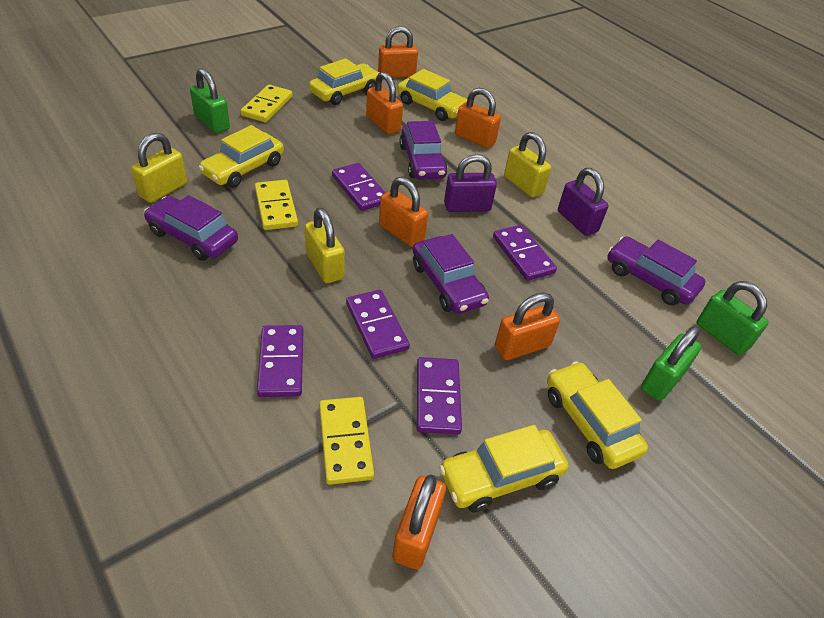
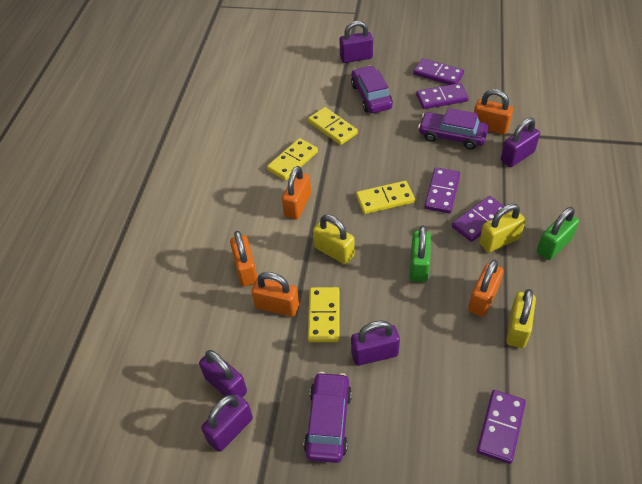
green padlock: [190,68,230,133] [641,326,702,401] [697,281,769,355] = 3 -> [410,226,431,282] [537,207,579,260] = 2
orange padlock: [366,72,403,134] [378,26,418,78] [379,177,428,247] [392,475,446,570] [455,88,501,148] [495,293,560,360] = 6 -> [230,231,258,286] [252,272,299,317] [282,166,311,219] [468,260,504,317] [474,89,513,135] = 5
purple car: [144,195,238,261] [400,121,448,180] [413,234,489,314] [607,236,706,305] = 4 -> [304,372,352,463] [351,66,393,113] [418,108,489,150] = 3
purple padlock: [444,154,497,212] [558,168,608,236] = 2 -> [199,350,247,397] [201,394,253,452] [339,21,373,63] [351,321,400,366] [501,118,540,167] = 5
yellow car: [198,125,284,188] [309,58,379,105] [397,69,467,121] [439,425,569,512] [547,361,648,469] = 5 -> none = 0
yellow domino: [241,85,293,122] [255,180,298,230] [319,397,374,485] = 3 -> [267,138,318,180] [308,107,358,145] [308,287,339,342] [356,181,415,214] = 4

